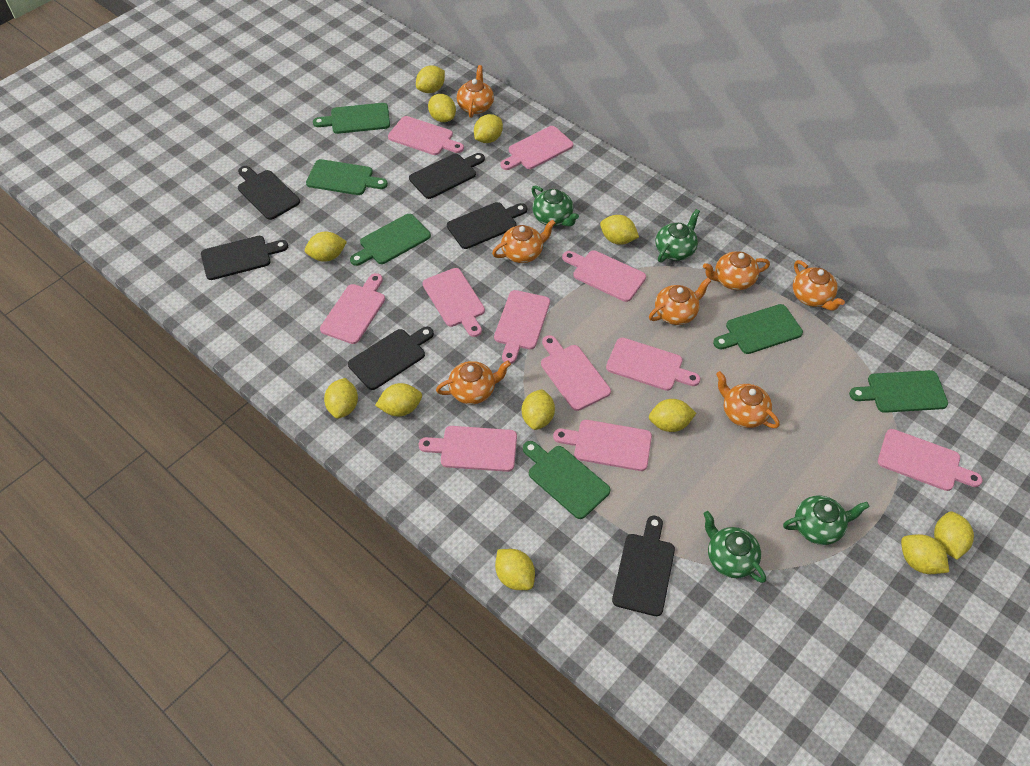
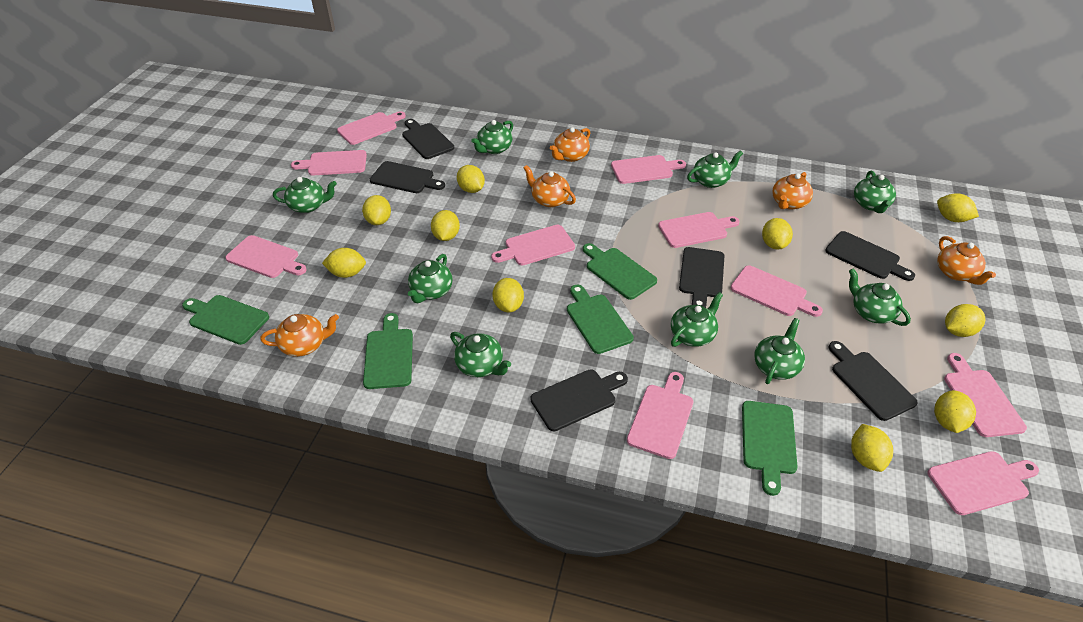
green cutting board: [306,159,388,195] [313,103,390,134] [350,214,431,266] [523,441,611,519] [713,304,803,354] [849,370,948,413] = 6 -> [182,295,269,345] [363,313,413,389] [567,285,634,354] [583,243,657,300] [742,401,798,496] = 5
green teapot: [531,185,579,227] [655,209,700,262] [703,511,766,583] [783,495,870,545] = 4 -> [273,177,337,213] [408,254,453,303] [450,332,511,377] [471,120,513,154] [671,292,723,347] [687,150,743,188] [754,318,805,384] [849,268,911,326] [854,171,896,213] = 9
orange teapot: [436,360,511,404] [457,65,494,118] [492,219,556,263] [649,278,711,325] [703,251,770,290] [716,371,780,428] [793,260,845,311] = 7 -> [260,314,339,357] [524,165,576,207] [550,127,590,162] [772,172,813,209] [937,236,996,285] = 5
pink cutting board: [320,273,385,344] [388,116,464,155] [419,426,517,472] [423,268,485,337] [494,290,550,364] [500,126,573,170] [541,335,611,411] [553,420,652,471] [562,250,646,302] [606,338,700,391] [878,429,982,491] = 11 -> [225,235,307,278] [291,150,367,175] [337,111,406,145] [491,225,575,265] [611,155,686,184] [627,372,693,459] [658,212,740,248] [731,265,823,317] [927,451,1039,515] [944,353,1027,437] = 10
yellow lemon: [305,232,347,262] [324,378,358,419] [375,383,422,416] [416,66,445,93] [428,94,456,122] [474,114,503,143] [495,549,535,590] [522,389,555,430] [600,215,639,245] [649,399,696,432] [901,534,949,574] [934,512,974,560] = 12 -> [322,248,366,278] [362,195,391,225] [431,210,460,241] [457,165,485,193] [492,278,524,312] [762,218,793,250] [851,424,893,472] [934,390,976,433] [937,193,979,222] [945,304,985,337] = 10

